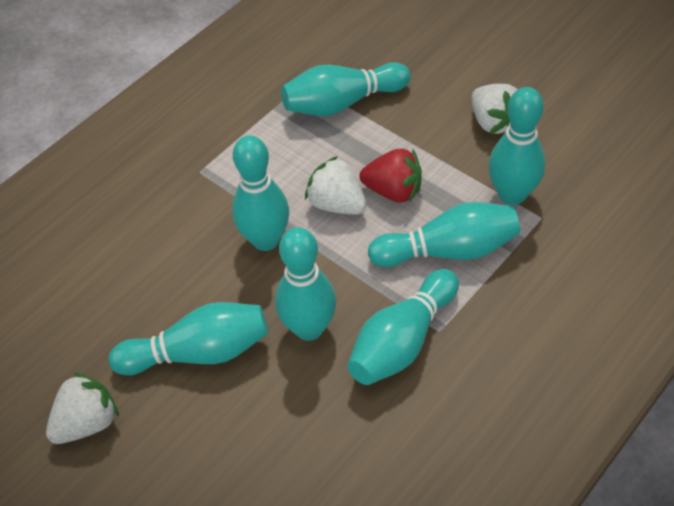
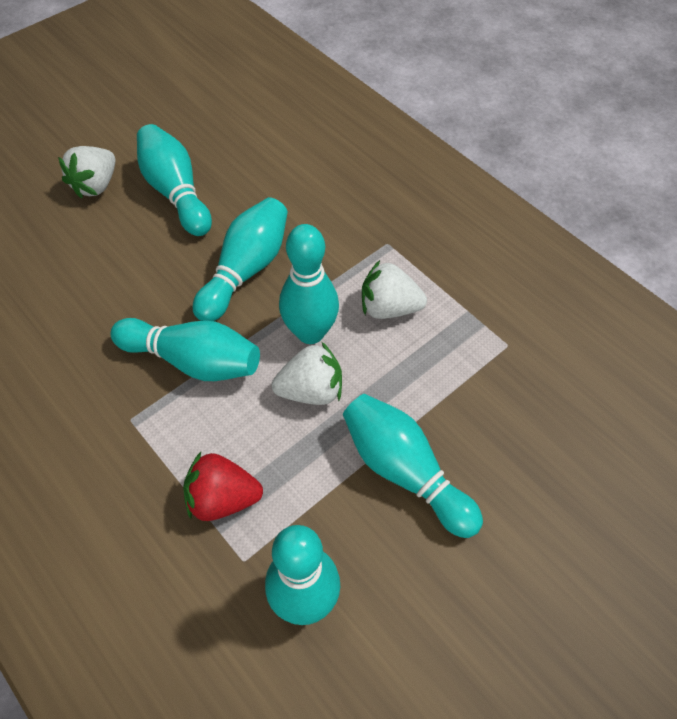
turquoise bowling pin: [109,302,268,375] [232,135,289,251] [275,227,336,341] [281,62,410,116] [347,269,459,385] [368,202,520,267] [489,87,545,205] = 7 -> [111,318,260,381] [137,124,212,236] [193,197,288,321] [265,525,340,625] [279,224,339,344] [343,394,483,538] = 6

